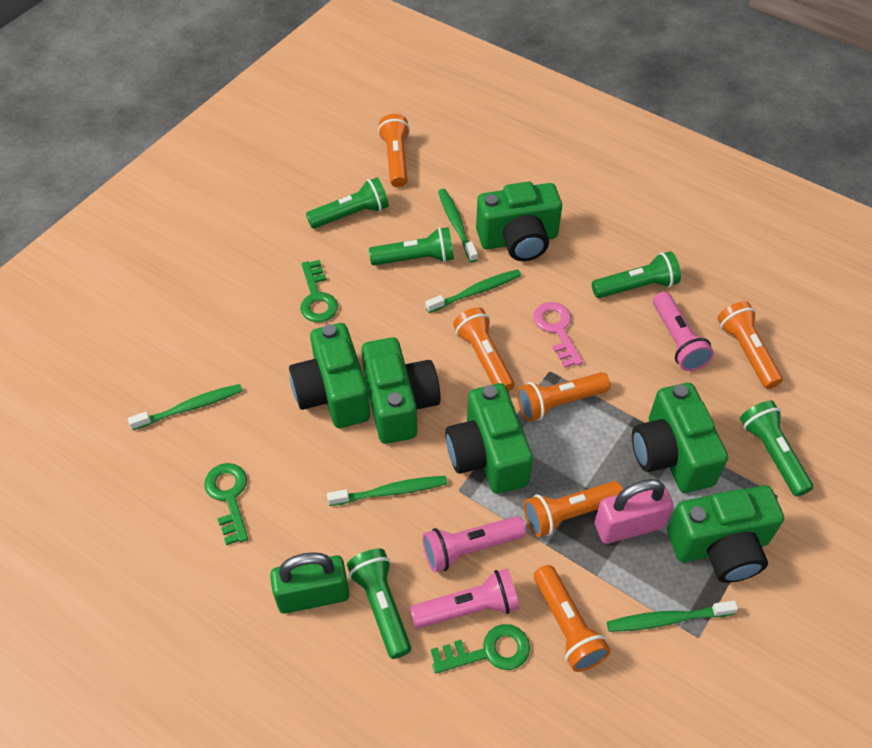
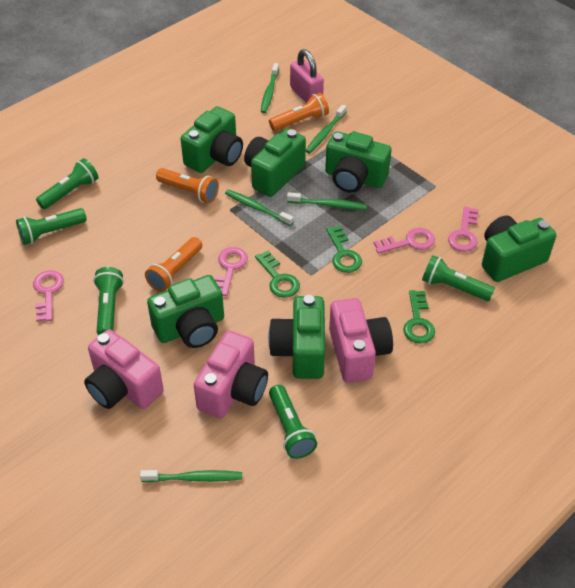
green padlock: [270,552,350,614] = 1 -> none = 0
orange flashlight: [378,114,410,188] [453,307,514,392] [517,372,611,421] [524,481,623,537] [534,565,611,672] [718,301,783,389] = 6 -> [145,237,202,292] [156,168,219,203] [269,93,329,131] = 3
pink camera: none = 0 -> [84,329,164,409] [194,331,268,418] [329,298,393,383] = 3
pink flashlight: [410,569,519,628] [422,516,526,572] [653,292,714,371] = 3 -> none = 0
pink key: [533,302,583,368] = 1 -> [33,270,64,322] [215,247,248,296] [374,228,435,254] [448,207,479,252] = 4

